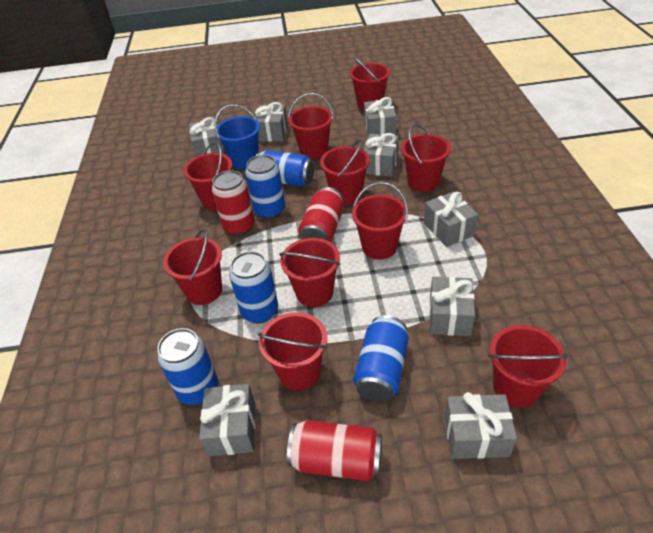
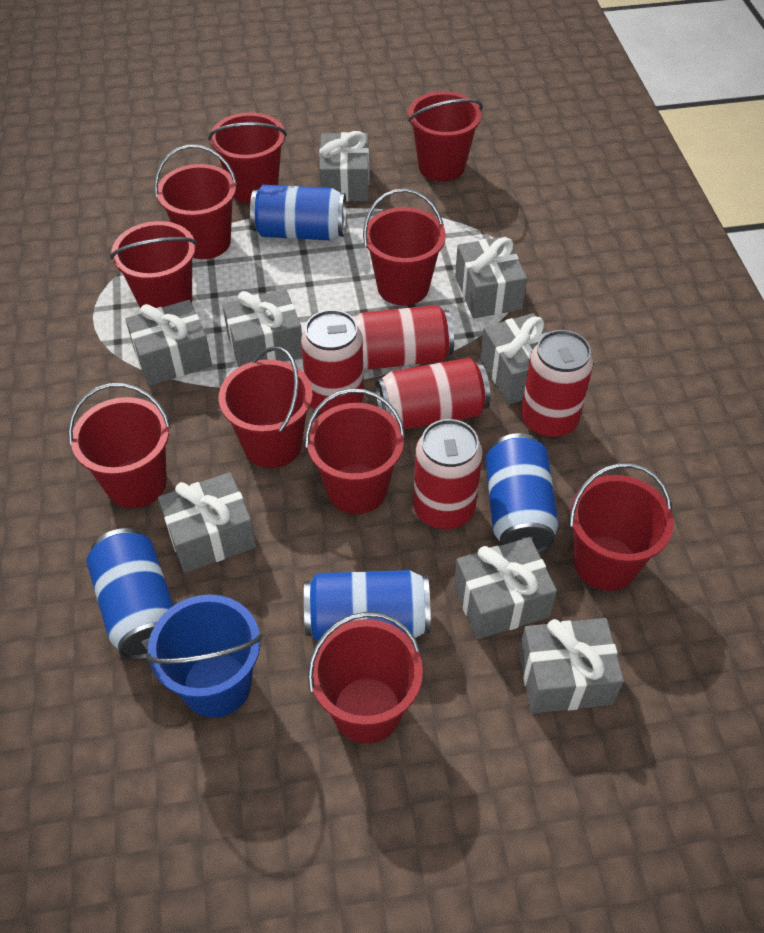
blue can: [157,328,218,405] [229,251,278,323] [245,155,285,219] [256,150,314,187] [353,315,409,402] = 5 -> [86,528,174,660] [250,185,346,240] [304,570,431,642] [486,433,559,554] = 4
red can: [212,170,255,236] [287,420,382,481] [298,187,344,242] = 3 -> [301,310,364,414] [354,305,454,370] [376,358,490,429] [413,419,483,530] [521,330,593,438] = 5

